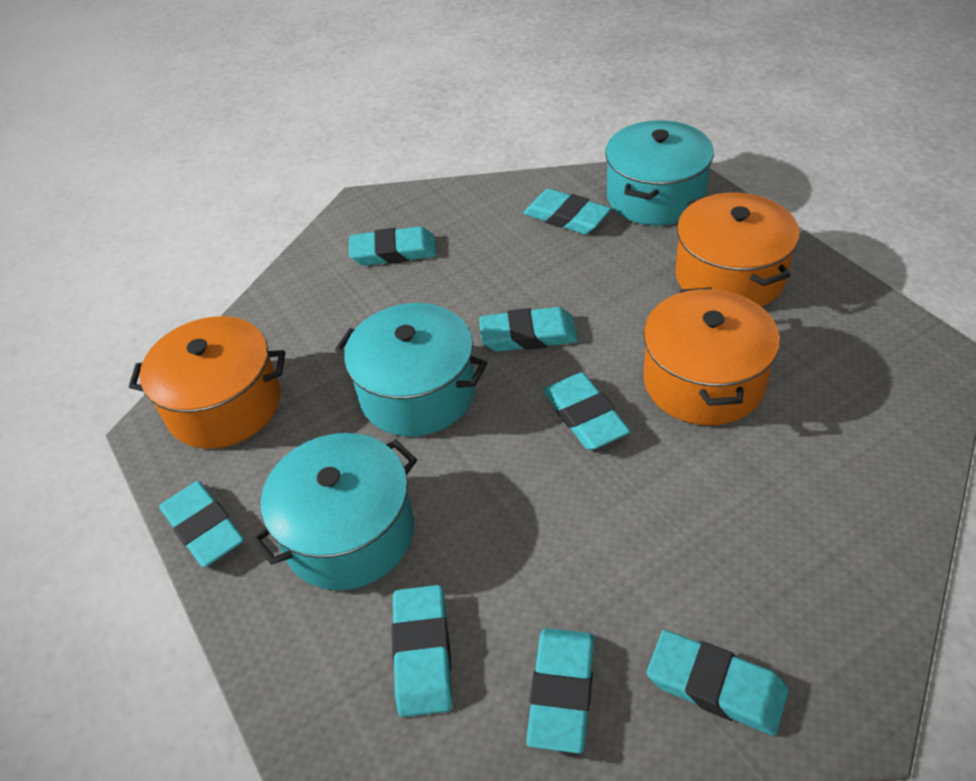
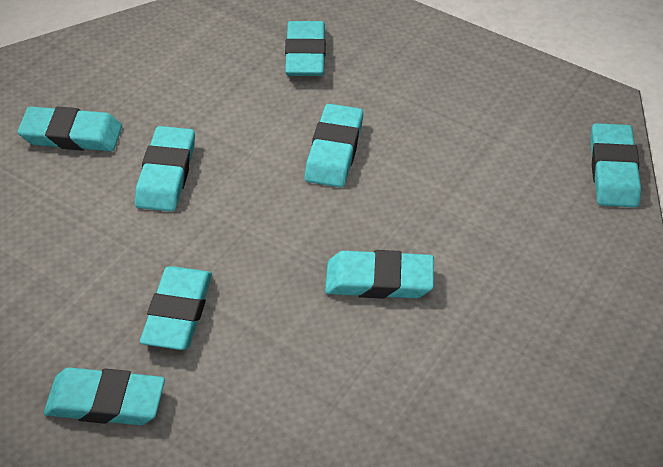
orange pot: [129,316,285,449] [643,287,780,425] [675,193,800,307] = 3 -> none = 0
turquoise pot: [252,433,417,590] [335,303,488,437] [605,120,714,226] = 3 -> none = 0

